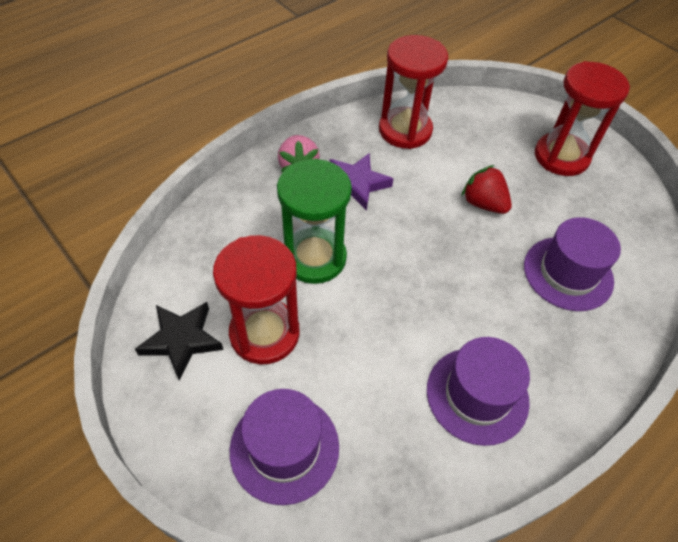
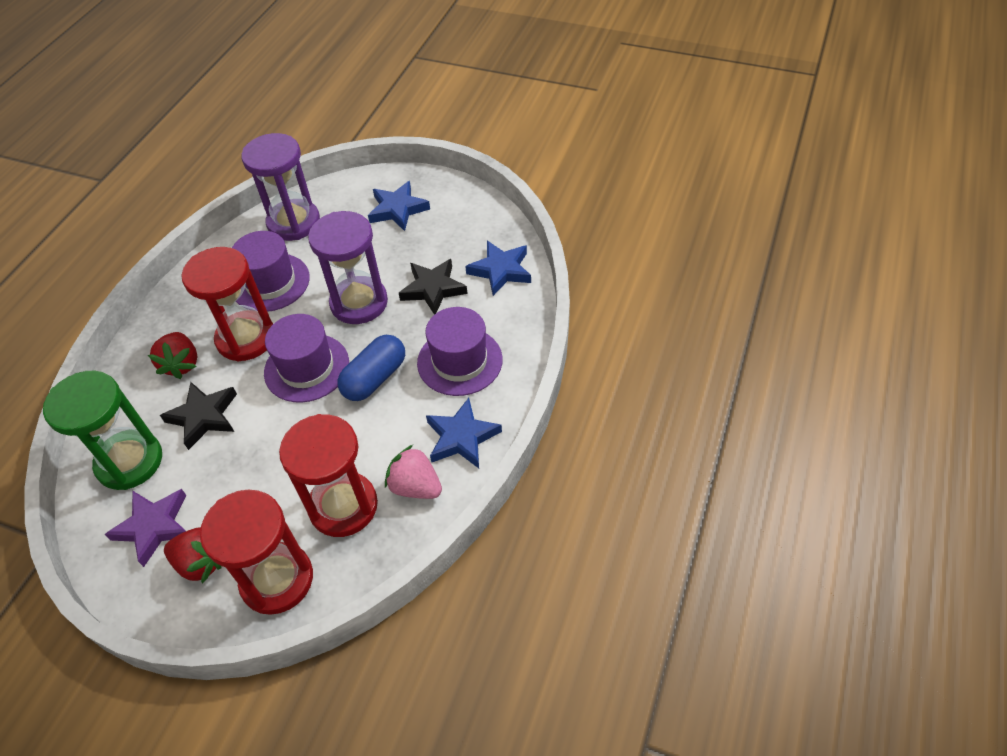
black star: [135,302,223,380] = 1 -> [160,382,237,450] [399,259,468,315] = 2
blue capsule: none = 0 -> [337,335,405,401] = 1
blue star: none = 0 -> [368,181,430,231] [426,398,502,468] [465,241,531,296] = 3
purple hourglass: none = 0 -> [241,133,320,241] [308,211,388,324] = 2
red strawberry: [462,165,512,214] = 1 -> [148,332,198,379] [164,527,222,583] = 2

